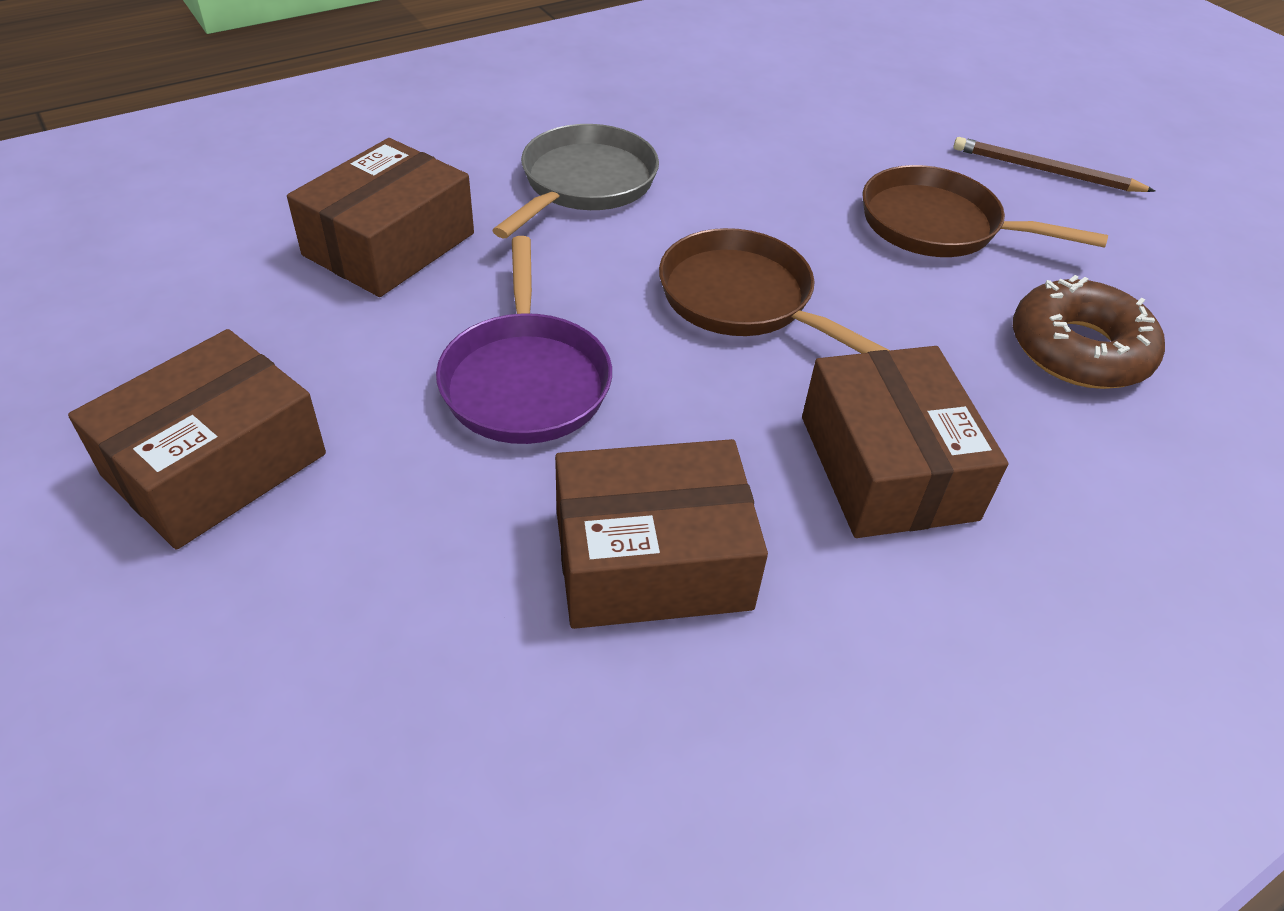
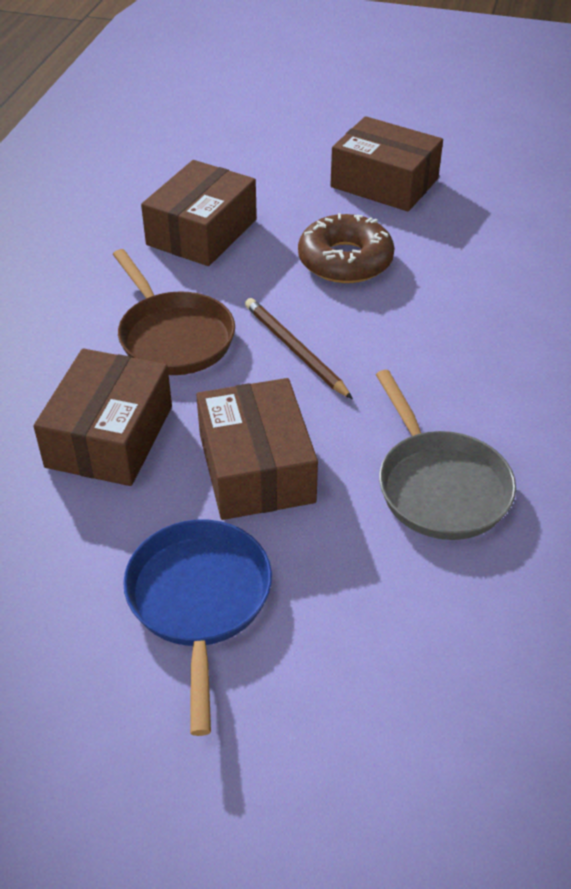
blue pan: none = 0 -> [123,520,272,736] = 1
brown pan: [659,228,890,354] [863,165,1108,257] = 2 -> [113,249,235,375] = 1
purple pan: [436,236,612,444] = 1 -> none = 0

